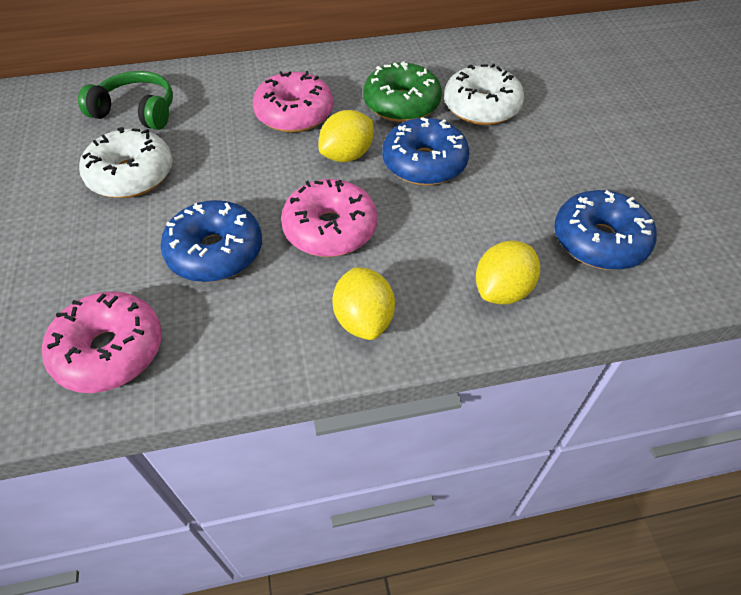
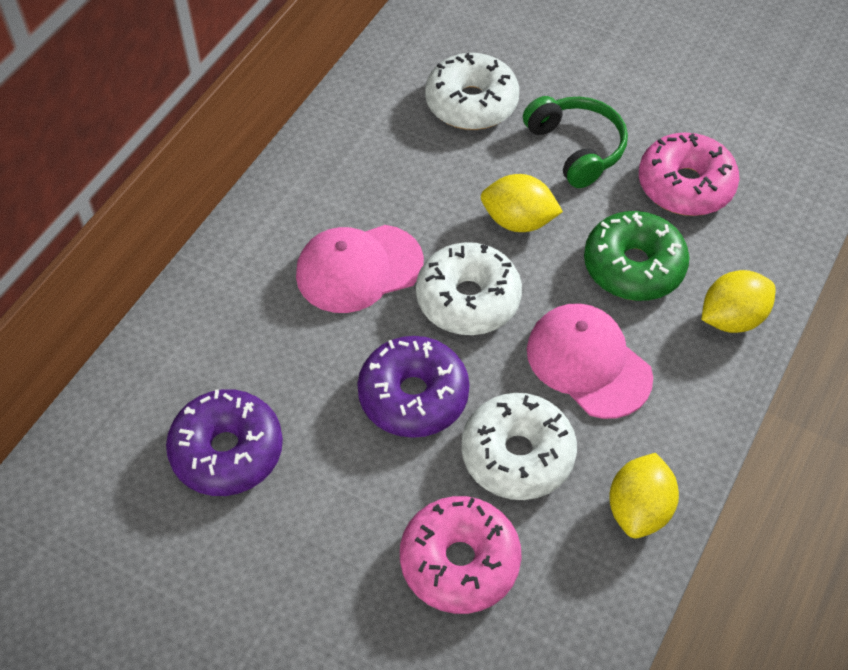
blue donut: [160,200,262,282] [382,117,470,185] [554,190,657,270] = 3 -> none = 0
pink cap: none = 0 -> [296,225,424,313] [527,303,653,419] = 2
pink donut: [42,291,162,393] [253,71,333,133] [281,179,377,257] = 3 -> [400,496,522,614] [639,132,739,216] = 2
purple donut: none = 0 -> [166,389,283,496] [357,336,470,438] = 2
white donut: [79,127,172,198] [444,64,524,125] = 2 -> [416,242,522,335] [425,53,519,130] [461,393,577,500] = 3

